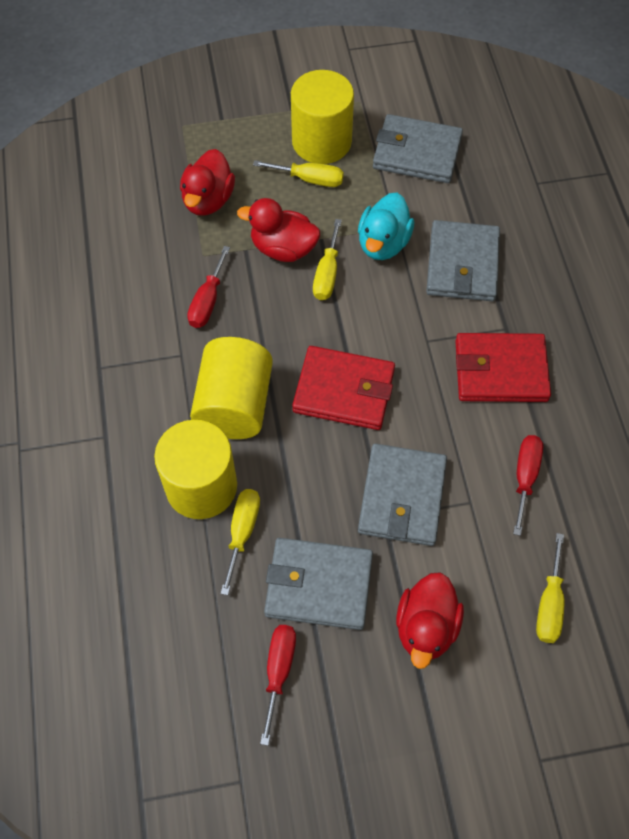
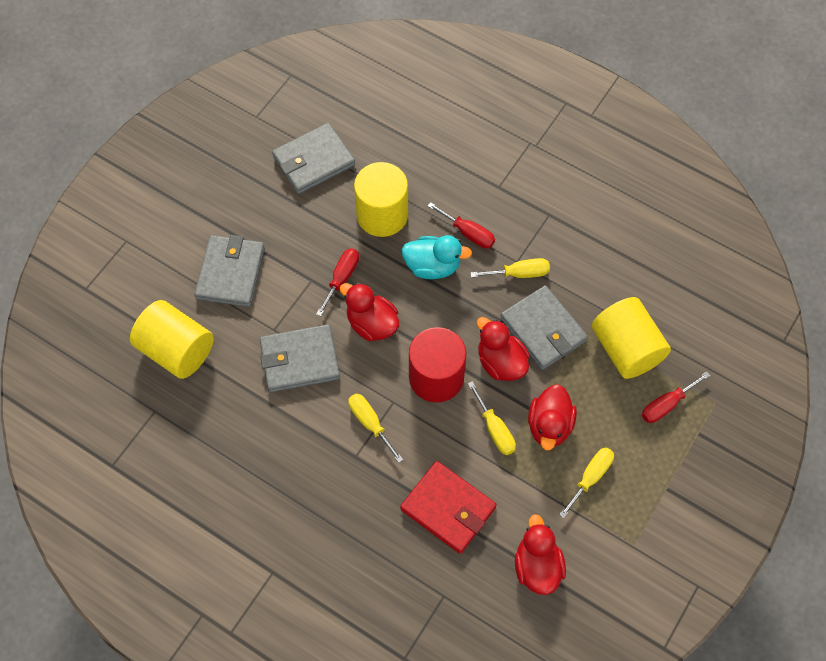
red cylinder: none = 0 -> [409,327,467,403] = 1
red duck: [180,149,235,216] [237,198,320,262] [396,572,464,669] = 3 -> [340,283,399,341] [477,317,530,381] [515,514,566,595] [528,384,577,450] = 4
red wallet: [292,346,395,430] [455,333,551,402] = 2 -> [400,461,496,554] = 1

